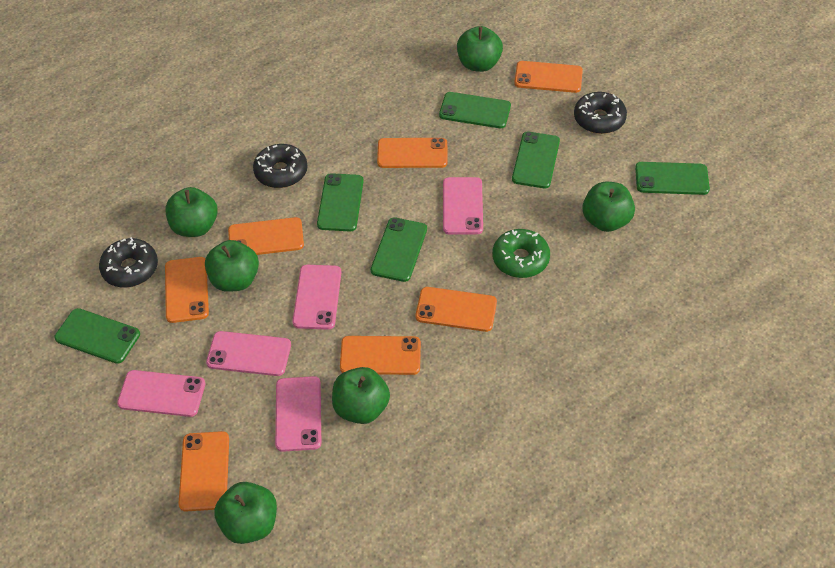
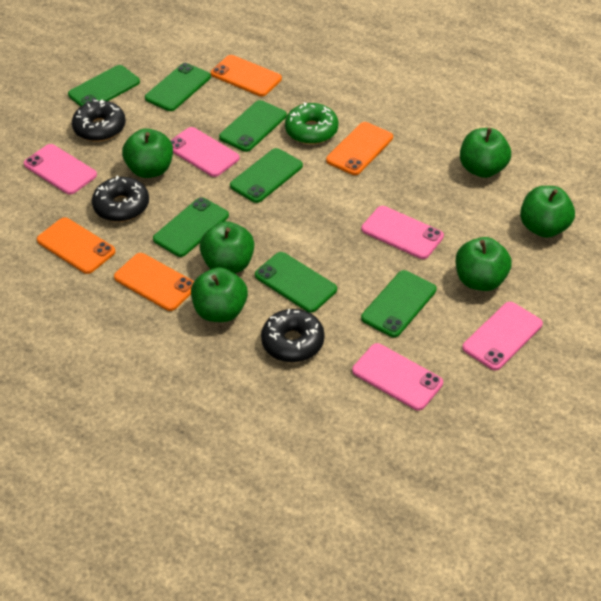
green phone: [54,308,140,364] [317,173,364,231] [371,217,427,282] [439,92,511,128] [512,132,560,188] [635,162,710,195] = 6 -> [68,65,140,107] [145,63,211,111] [153,197,229,257] [219,100,287,152] [230,148,303,203] [255,252,337,313] [361,270,437,337] = 7
orange phone: [165,257,209,323] [179,431,229,511] [228,217,304,255] [340,336,421,375] [377,138,447,168] [415,287,497,332] [514,61,583,93] = 7 -> [37,217,116,274] [114,253,194,311] [211,55,282,96] [326,122,393,175] = 4

